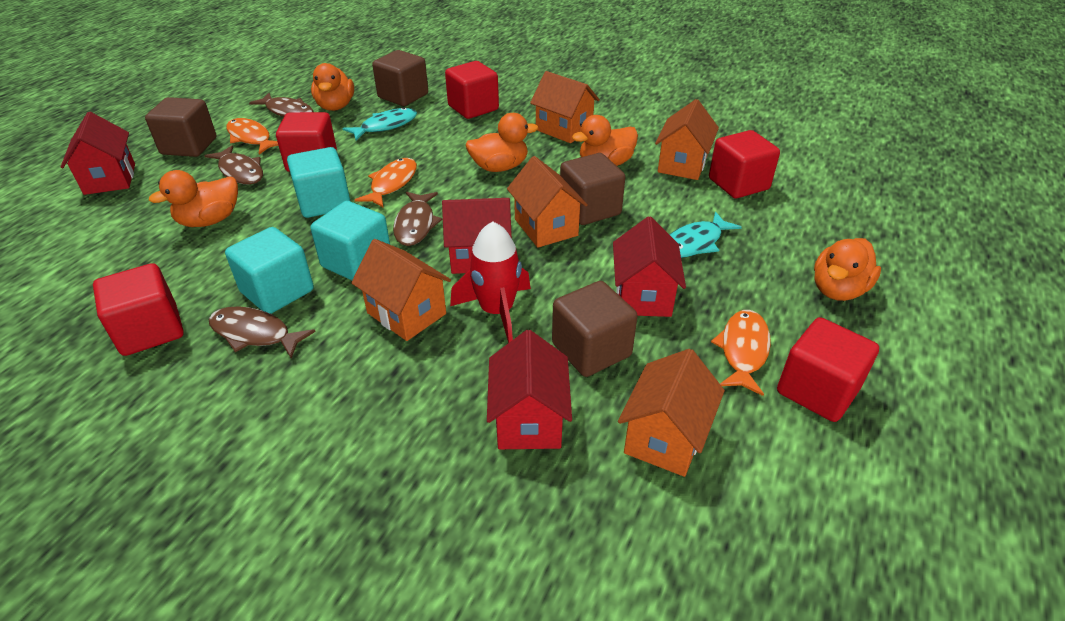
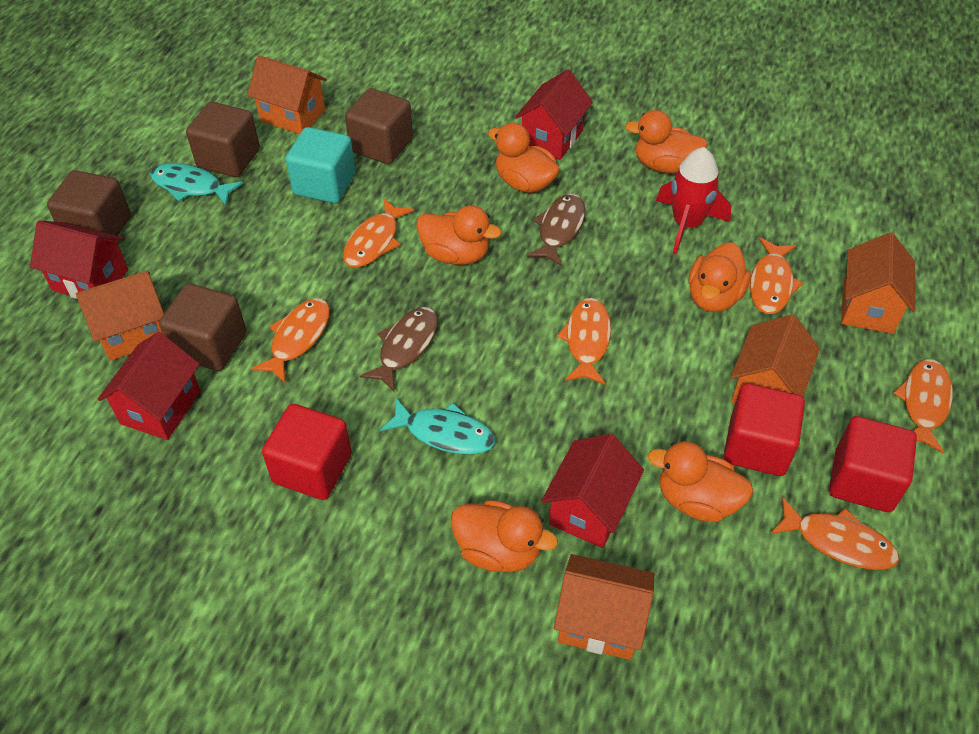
brown fish: [205,145,263,184] [209,306,316,359] [249,93,313,117] [393,192,442,246] = 4 -> [360,307,438,391] [527,194,586,266] = 2
orange duck: [149,170,238,227] [311,63,354,111] [465,113,538,172] [572,115,638,166] [814,238,881,301] = 5 -> [416,205,501,265] [451,500,558,572] [488,123,560,193] [625,110,708,173] [648,441,753,522] [689,242,751,312] = 6
orange fish: [226,118,278,154] [355,158,417,208] [711,310,771,396] = 3 -> [251,298,330,383] [343,199,414,268] [557,298,611,384] [750,238,803,314] [770,497,899,570] [893,359,953,453] = 6
red cube: [93,263,184,356] [276,112,337,172] [445,61,499,119] [709,130,780,198] [777,317,879,422] = 5 -> [262,404,352,500] [724,383,805,476] [829,416,917,512] = 3
turquoise cube: [225,227,314,314] [287,147,350,218] [310,201,390,280] = 3 -> [286,127,355,203] = 1

